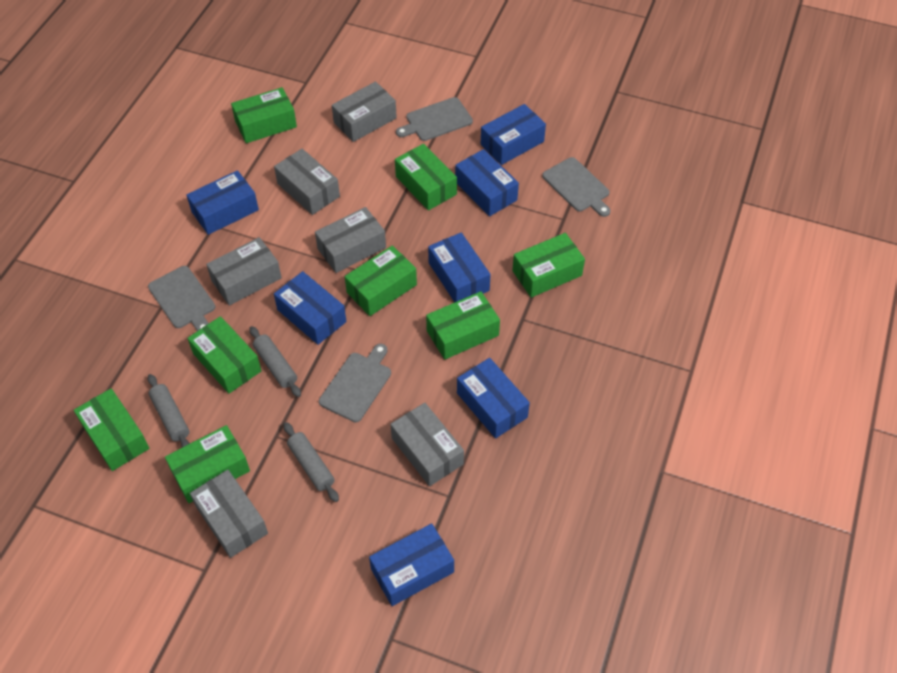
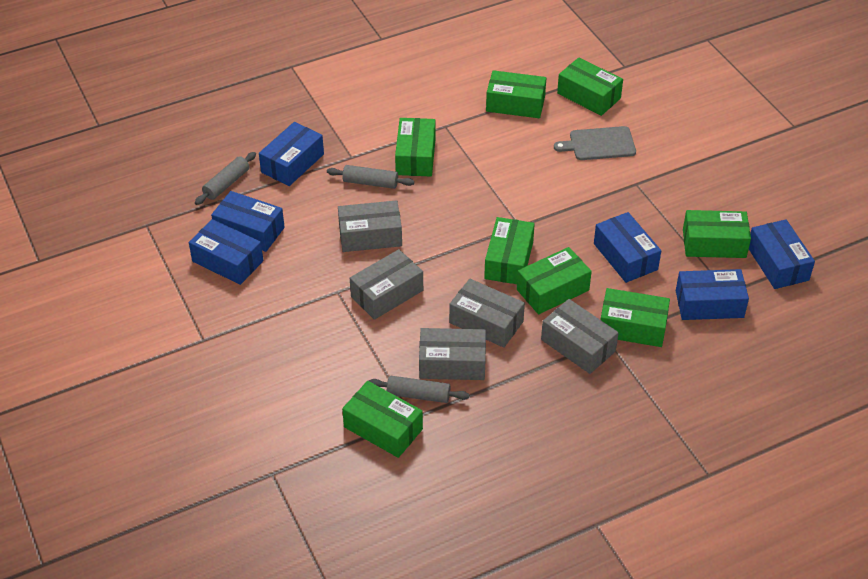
blue box: [186,170,259,235] [274,271,347,345] [369,523,454,606] [428,232,491,302] [455,149,519,216] [457,358,530,438] [481,104,546,165] = 7 -> [189,219,263,285] [211,191,285,252] [259,122,324,186] [594,212,661,283] [676,269,749,320] [749,219,815,289] = 6
grey box: [190,470,268,558] [206,237,282,306] [274,149,340,215] [315,207,386,273] [332,81,397,142] [390,403,464,486] = 6 -> [338,200,402,252] [350,249,423,320] [419,328,486,380] [449,279,525,348] [541,299,619,374] = 5
grey cutting board: [148,266,215,331] [319,344,391,422] [396,97,473,141] [542,157,610,217] = 4 -> [554,126,636,160] = 1

